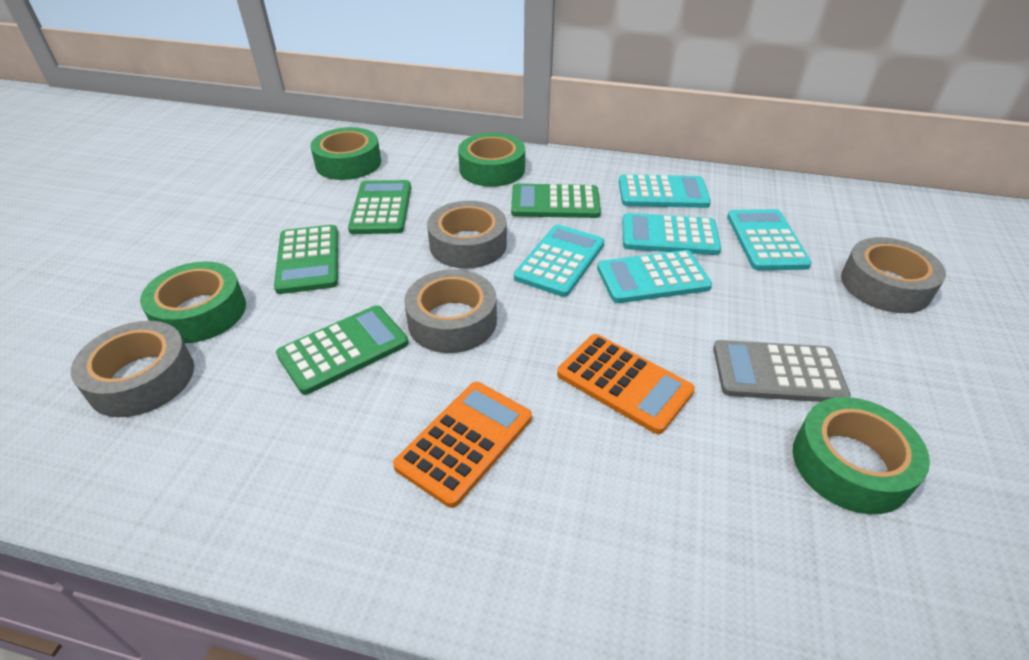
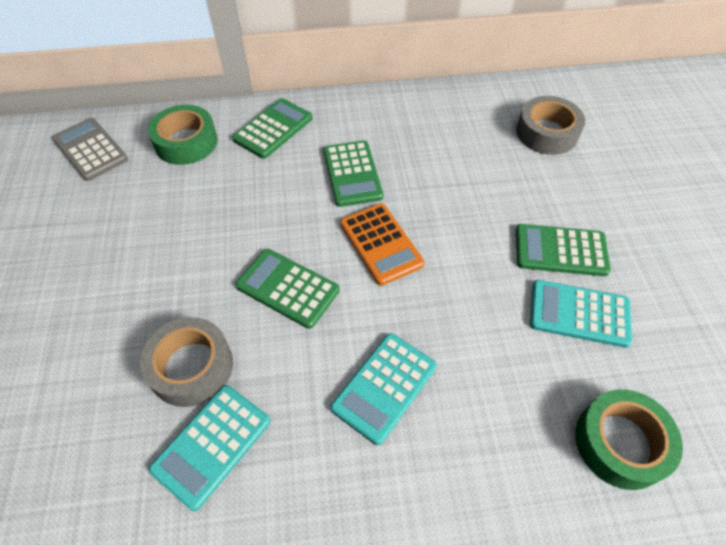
green tape: [140,261,246,343] [310,127,381,180] [458,133,525,187] [793,397,930,514] = 4 -> [148,105,217,165] [575,389,683,490] = 2
grey tape: [71,321,194,417] [404,269,497,353] [427,201,507,269] [841,237,946,313] = 4 -> [140,317,233,407] [516,96,585,155] = 2
orange calculator: [393,382,532,508] [557,334,695,434] = 2 -> [340,204,424,286] = 1
turquoise calculator: [514,225,605,297] [597,250,712,303] [619,174,711,208] [622,213,721,255] [727,209,812,270] = 5 -> [149,385,270,511] [331,333,437,445] [530,280,632,348] = 3

